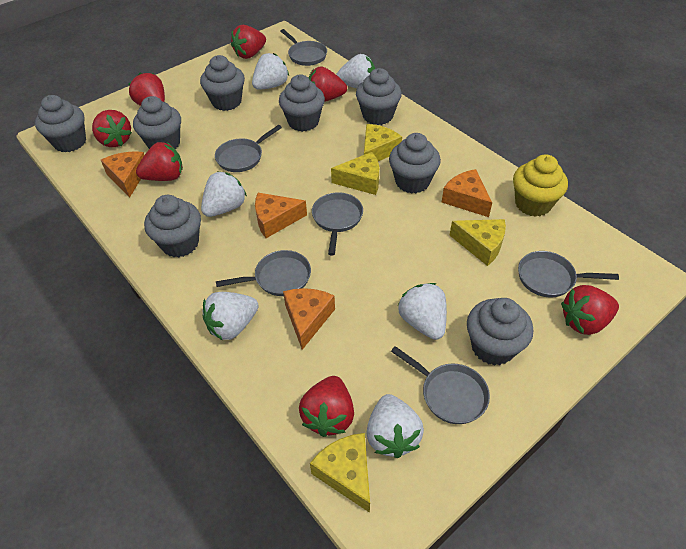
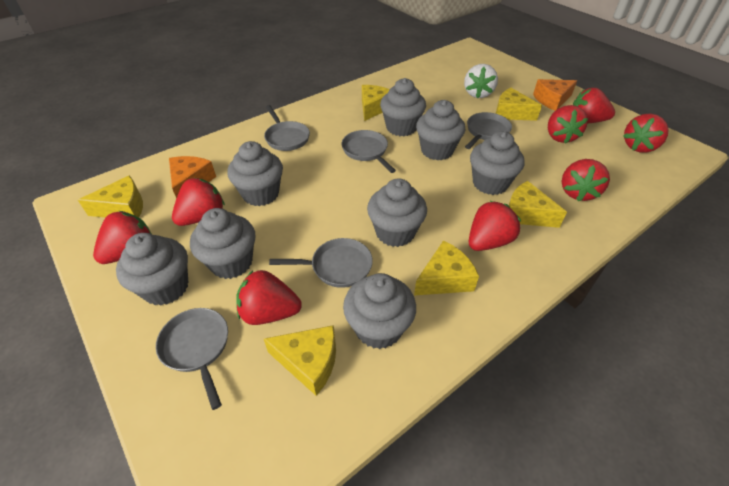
grey pan: [215,125,282,172] [216,250,311,296] [281,29,327,66] [312,192,363,256] [391,346,490,424] [518,251,619,297] = 6 -> [156,308,228,410] [264,105,310,151] [269,238,373,288] [342,130,396,173] [465,112,512,149] = 5
orange cheese: [101,151,144,197] [255,193,307,238] [283,288,335,350] [442,169,492,217] = 4 -> [169,156,216,198] [533,79,577,111] = 2
red strawberry: [92,110,132,147] [129,73,165,106] [136,142,183,181] [231,25,266,59] [299,376,354,437] [309,66,347,102] [561,285,619,335] = 7 -> [93,211,151,264] [172,178,225,226] [236,270,302,325] [469,200,521,251] [548,105,588,144] [562,159,610,201] [573,88,615,124] [624,114,669,153] = 8
white strawberry: [201,172,247,217] [202,292,259,340] [252,53,289,90] [336,54,375,88] [366,394,424,458] [398,283,447,340] = 6 -> [464,64,498,98] = 1
yellow cheese: [310,433,370,513] [331,152,379,195] [364,124,402,161] [449,219,506,266] = 4 -> [78,175,143,218] [264,325,336,396] [362,85,389,121] [414,240,479,295] [496,88,542,121] [509,181,567,228] = 6
yellow cupcake: [513,154,568,217] = 1 -> none = 0

